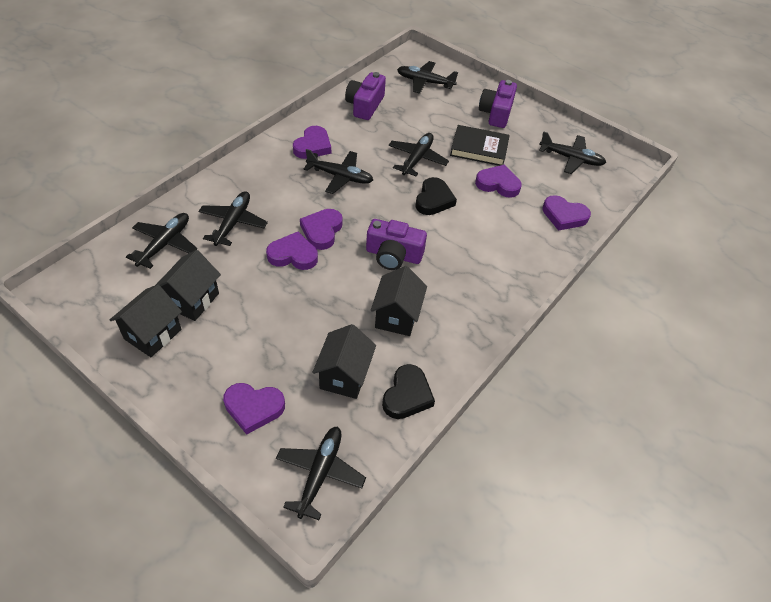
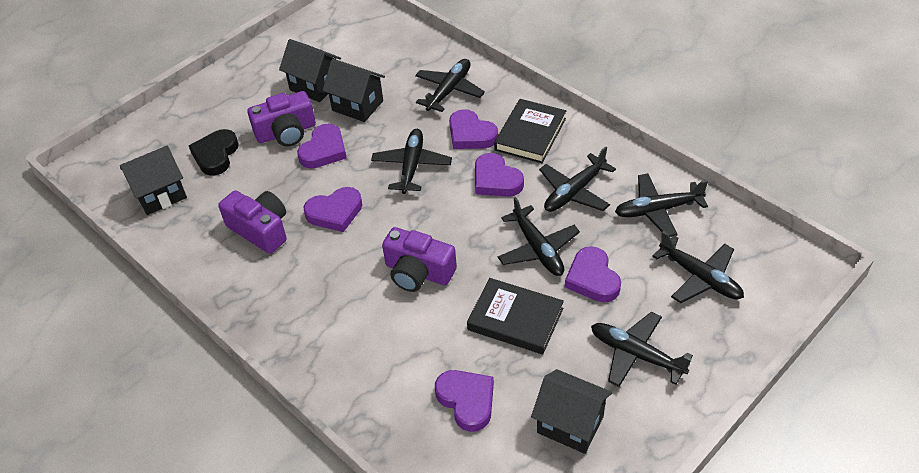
black book: [450,125,510,166] = 1 -> [467,278,564,354] [494,99,566,163] = 2
black heart: [382,364,435,419] [415,177,457,215] = 2 -> [189,129,238,176] = 1

